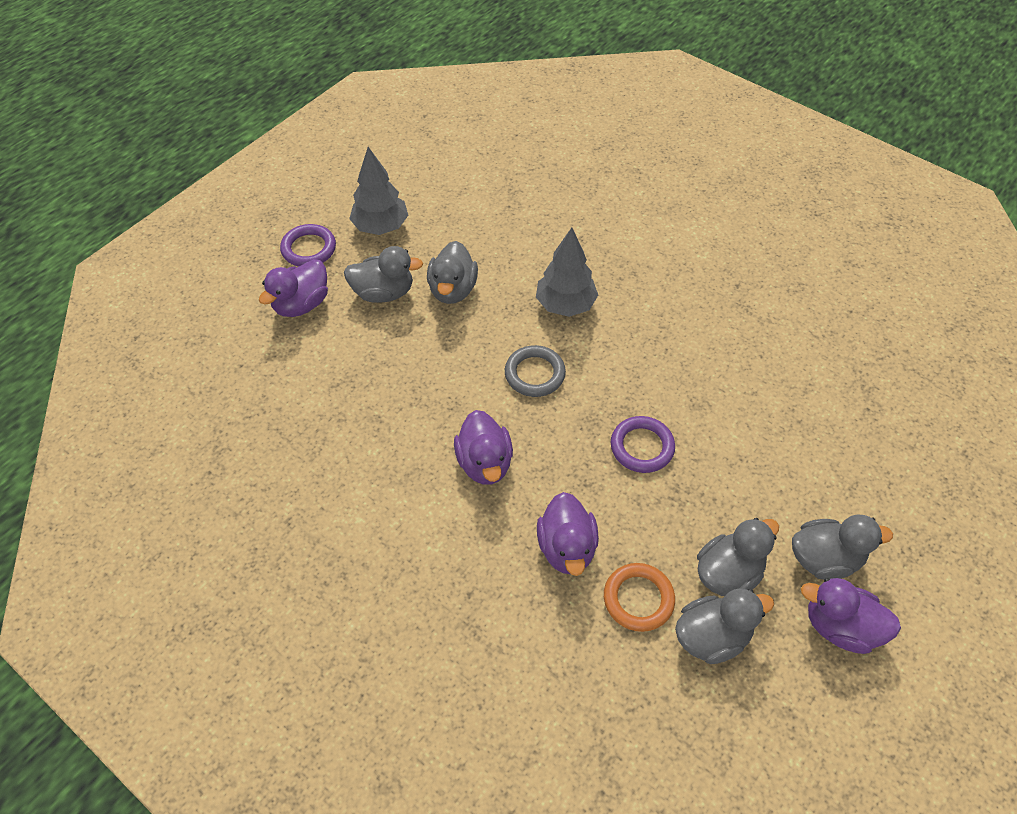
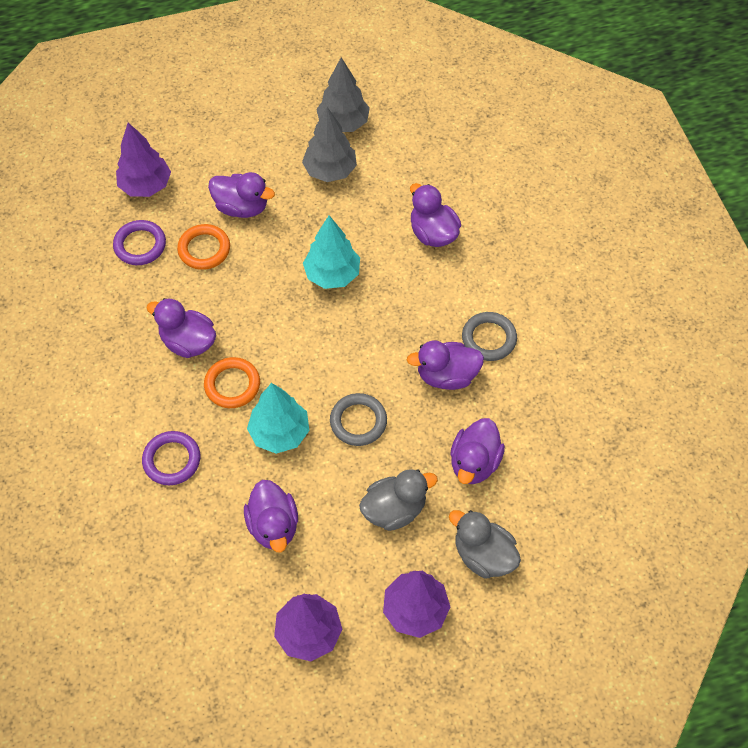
grey duck: [344,246,423,303] [427,241,478,304] [675,589,774,664] [697,518,779,596] [792,515,893,580] = 5 -> [359,469,438,531] [449,510,521,578] = 2
grey ring: [505,345,566,397] = 1 -> [330,393,387,446] [462,312,517,361] = 2
orange ring: [604,563,675,632] = 1 -> [177,224,230,270] [204,357,260,408] = 2
purple duck: [259,259,328,317] [454,410,513,485] [537,492,599,576] [801,578,901,654] = 4 -> [146,298,216,358] [208,172,275,218] [244,480,298,553] [407,340,484,390] [410,183,461,247] [450,418,505,484] = 6
purple tree: none = 0 -> [116,123,171,197] [274,594,342,661] [383,571,450,638] = 3
turquoise tree: none = 0 -> [247,383,309,454] [303,215,360,289] = 2

